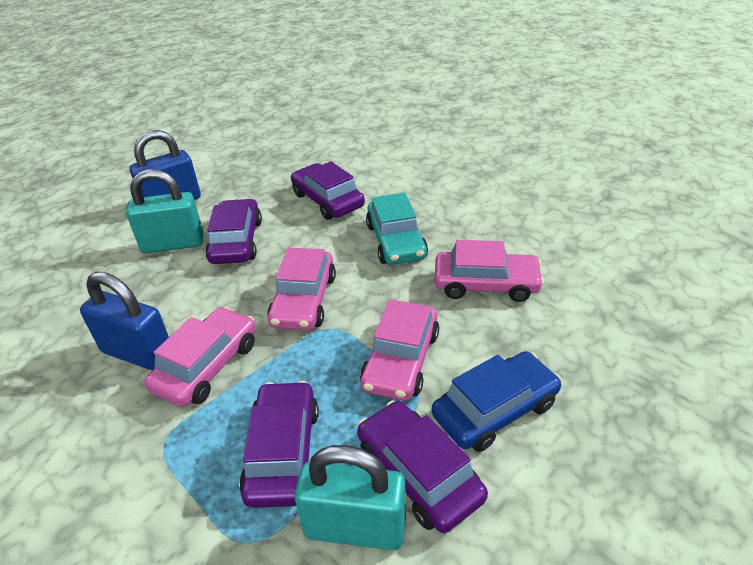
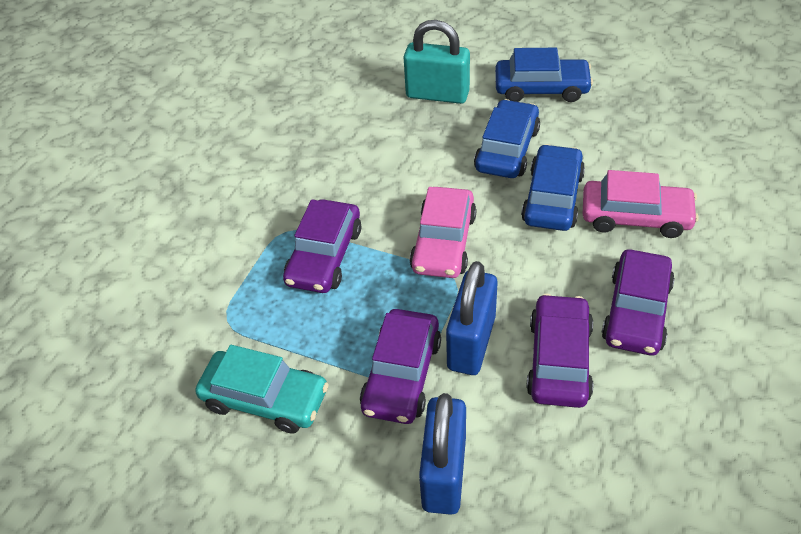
blue car: [432,351,561,452] = 1 -> [474,99,540,178] [495,48,593,102] [521,144,585,231] = 3
pink car: [144,307,256,407] [267,248,336,330] [360,299,439,401] [434,240,544,302] = 4 -> [410,187,476,278] [583,170,699,238] = 2
turquoise padlock: [126,169,203,253] [294,445,406,550] = 2 -> [404,20,470,104] = 1

